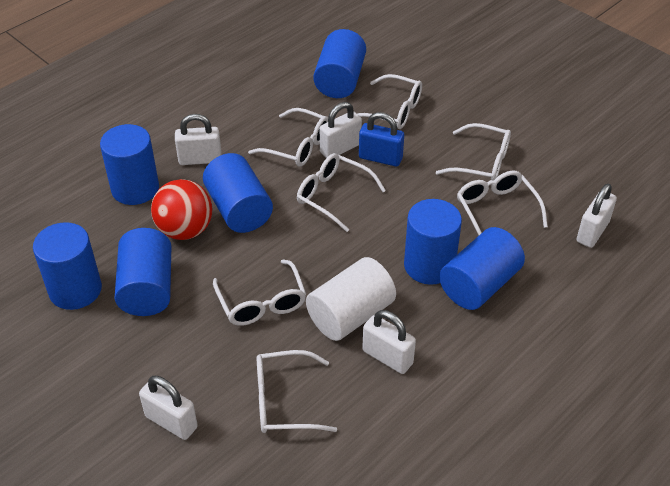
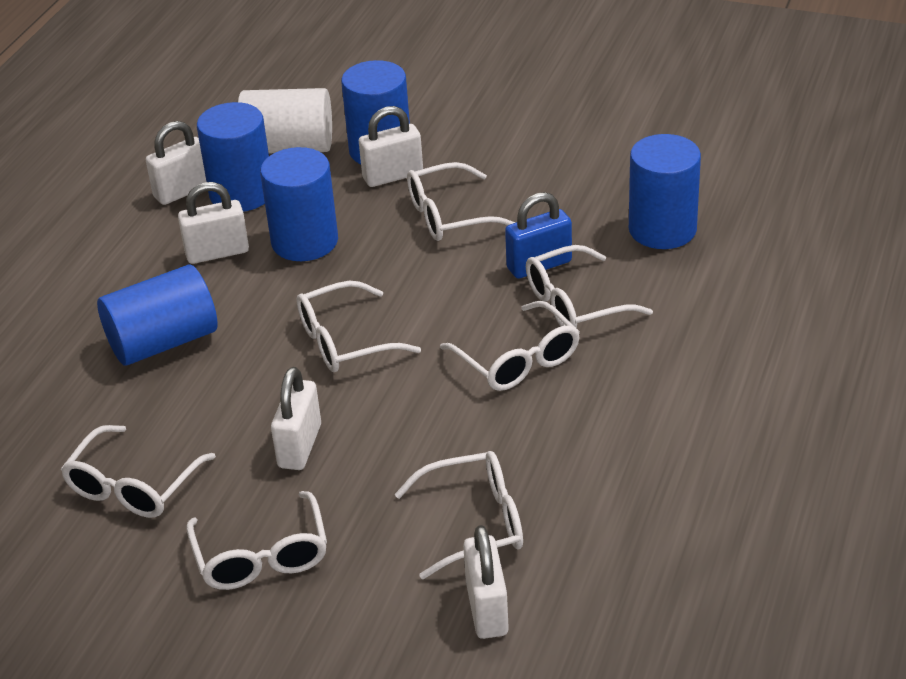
blue cylinder: [33,222,102,310] [100,124,159,205] [115,228,171,316] [203,153,273,233] [313,29,366,98] [404,199,462,285] [439,227,525,310] = 7 -> [97,264,218,366] [197,102,269,212] [260,147,338,261] [341,60,410,164] [629,134,701,249] = 5
red ball: [151,179,212,240] = 1 -> none = 0

